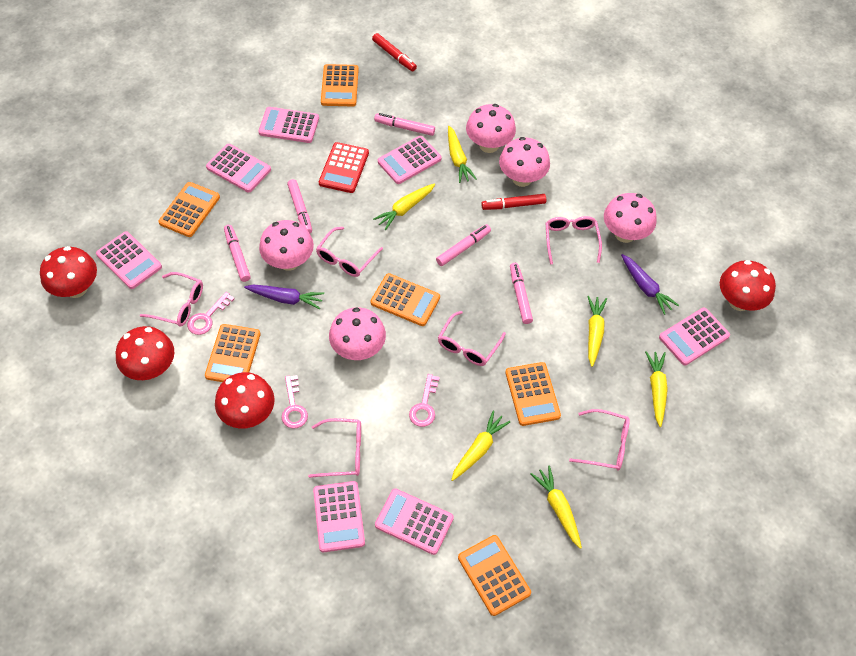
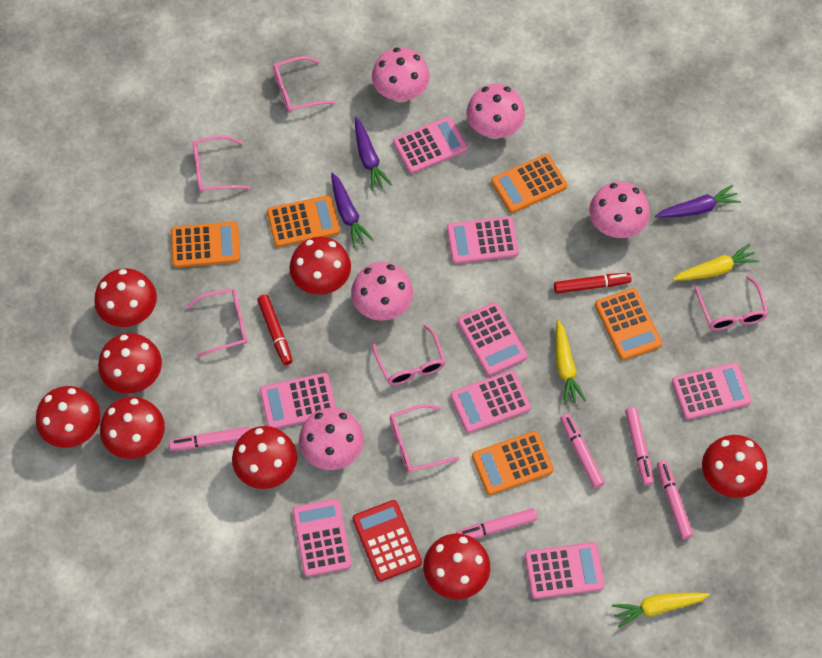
orange calculator: [158,182,220,237] [205,324,261,382] [321,64,359,106] [371,273,440,326] [458,535,531,616] [505,362,561,426] = 6 -> [171,221,240,268] [267,195,340,247] [472,431,554,495] [491,154,567,213] [595,288,662,360] = 5
pink calculator: [96,232,162,289] [206,144,271,192] [258,107,319,143] [313,481,365,552] [375,488,454,555] [378,136,442,184] [659,308,730,365] = 7 -> [260,373,336,429] [292,499,352,577] [393,117,468,174] [447,216,519,264] [450,370,531,433] [458,302,527,376] [524,542,605,599] [672,362,752,420] = 8
pink key: [187,292,234,335] [282,375,308,428] [409,374,440,427] = 3 -> none = 0
purple carrot: [244,285,324,309] [621,254,679,315] = 2 -> [331,172,373,247] [355,117,392,191] [655,185,741,218] = 3
red mushroom: [40,246,97,298] [116,326,174,380] [215,372,275,429] [720,260,776,311] = 4 -> [36,386,101,448] [94,268,157,327] [98,333,162,394] [100,397,165,459] [232,426,297,489] [289,237,351,295] [423,534,490,599] [702,435,768,498] = 8
yellow carrot: [373,183,435,230] [448,126,477,183] [451,411,510,481] [531,466,582,549] [587,296,607,367] [645,351,668,427] = 6 -> [556,320,586,405] [612,593,710,628] [673,244,759,281] = 3

